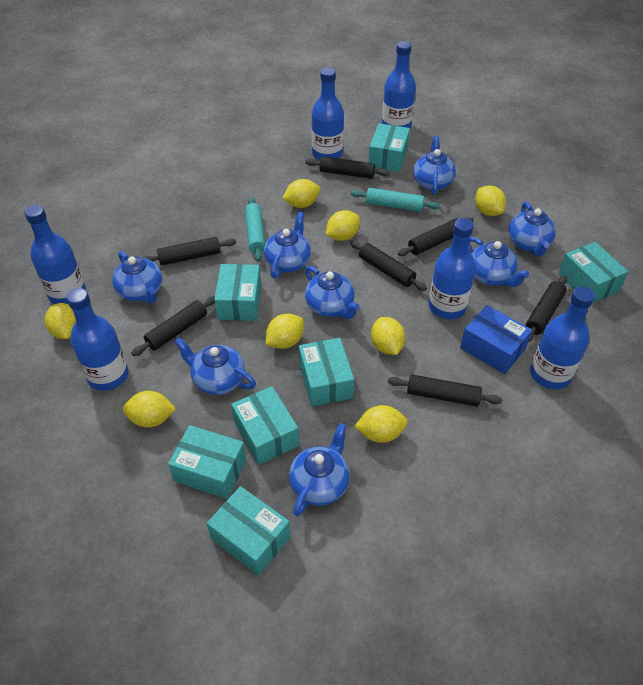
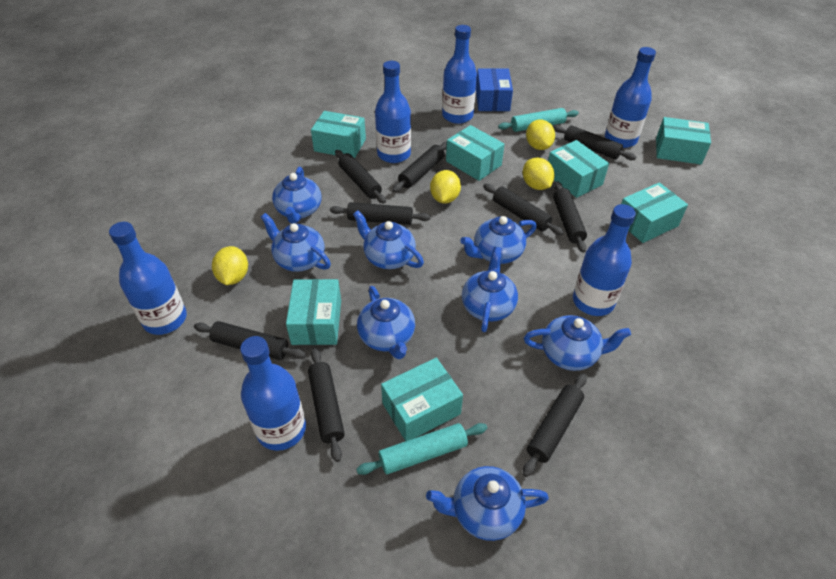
black rolling pin: [131,296,215,356] [143,237,236,265] [305,156,390,179] [350,240,427,291] [388,374,502,406] [398,217,474,256] [526,275,567,342] = 7 -> [194,321,306,360] [308,348,345,462] [330,202,431,225] [335,150,386,204] [392,142,447,192] [483,184,564,235] [523,374,587,477] [553,125,636,160] [553,181,587,253] = 9
yellow lemon: [45,303,76,339] [123,391,176,427] [266,314,304,349] [282,179,320,208] [326,210,360,241] [354,405,408,443] [371,317,405,355] [475,185,506,216] = 8 -> [212,246,248,285] [430,170,461,204] [523,158,555,190] [526,120,555,150] = 4

